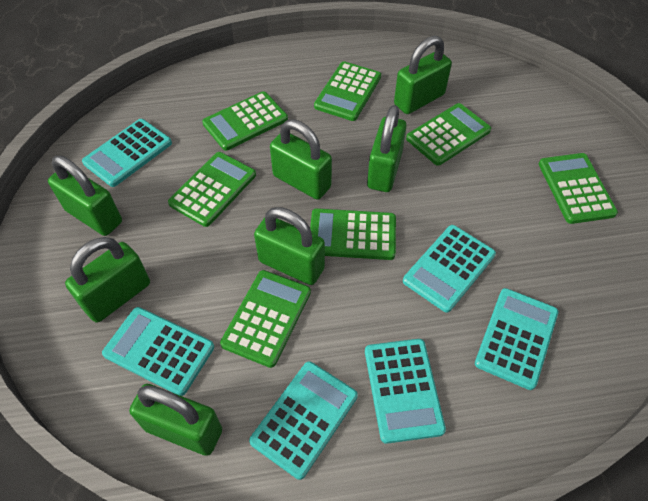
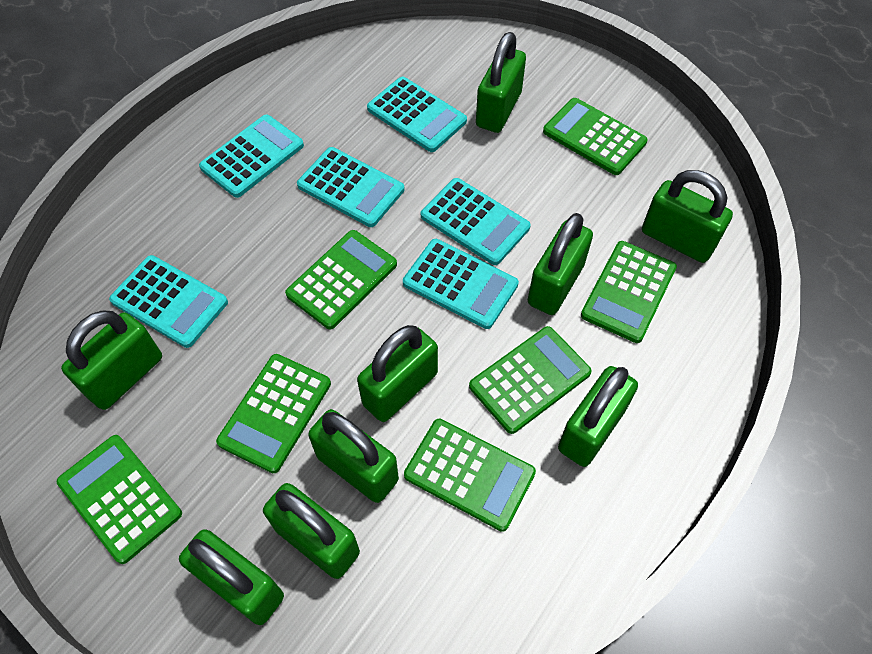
green padlock: [48,156,122,236] [65,237,150,323] [129,384,222,456] [254,207,325,285] [270,119,332,200] [367,105,407,192] [394,36,452,114] = 7 -> [61,311,162,410] [179,530,284,625] [263,483,360,579] [308,409,399,503] [357,325,438,422] [476,32,526,133] [528,213,593,315] [558,366,638,467] [642,170,733,263] = 9

